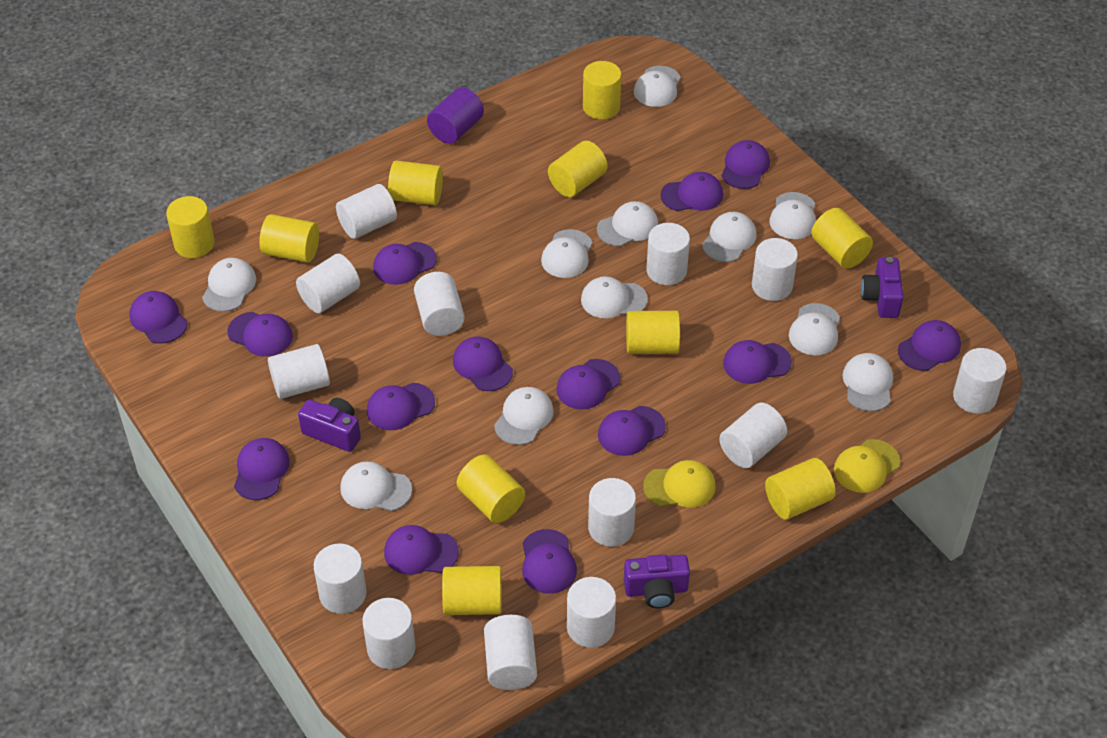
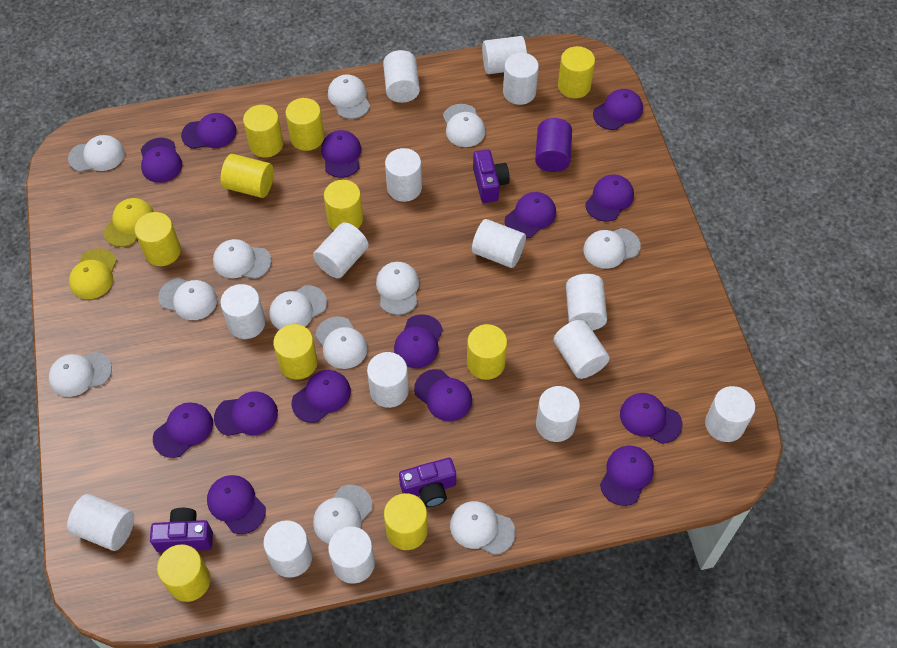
white cap: [202,258,256,312] [340,461,412,511] [494,387,554,445] [541,229,593,278] [581,276,648,318] [597,201,658,246] [634,66,681,107] [702,212,756,262] [769,192,816,239] [789,303,840,355] [843,353,893,411] = 11 -> [49,352,112,397] [68,135,125,172] [158,278,217,320] [213,239,271,279] [269,285,327,329] [313,485,373,544] [315,316,368,369] [328,74,370,119] [376,262,419,315] [443,104,486,147] [450,501,515,555] [583,228,641,269] = 12
white cylinder: [268,344,330,399] [296,254,360,313] [314,543,367,614] [336,184,397,239] [362,598,416,669] [414,272,465,336] [484,615,537,690] [567,577,616,648] [588,478,636,547] [646,223,690,285] [719,403,787,468] [752,238,798,301] [953,348,1007,414] = 13 -> [67,494,134,551] [220,284,266,339] [263,520,312,578] [313,222,369,278] [328,526,375,584] [367,352,409,408] [383,50,420,103] [385,148,422,202] [472,219,526,268] [482,36,527,74] [503,53,539,105] [536,386,580,442] [553,319,610,379] [566,274,607,330] [705,386,755,442] = 15

